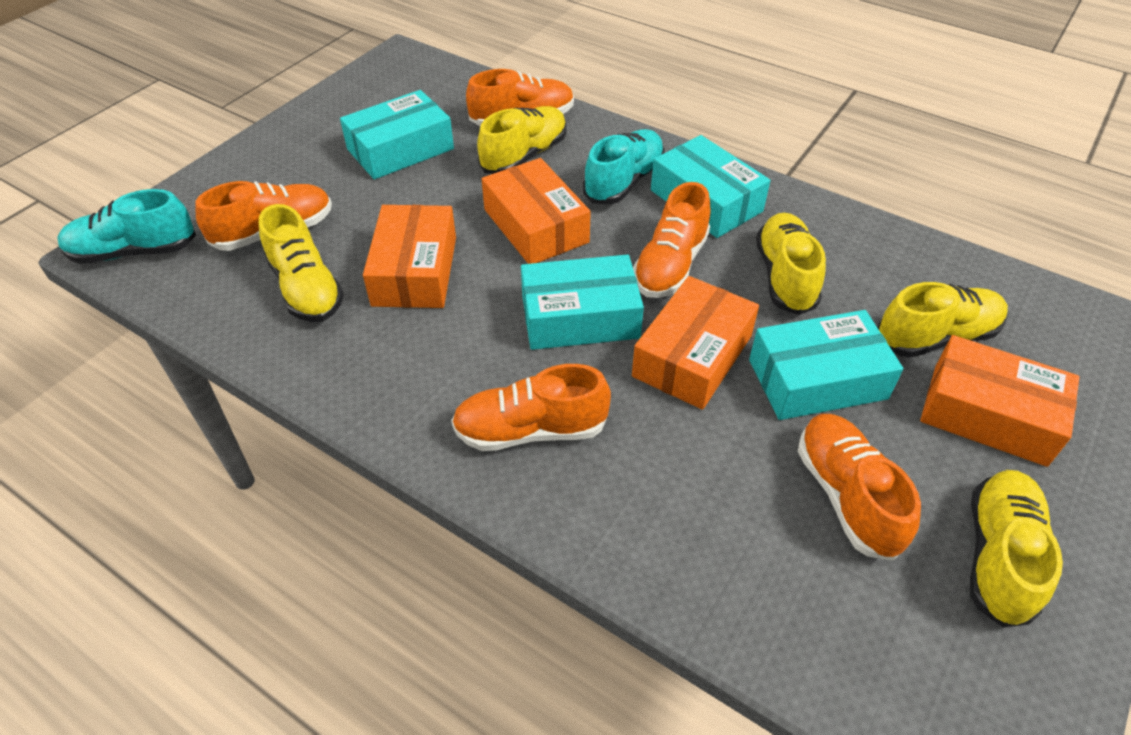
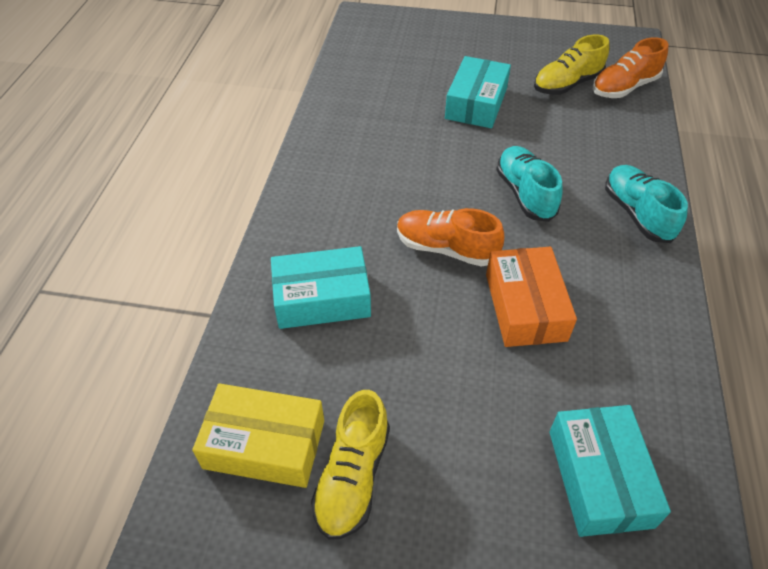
orange box: [363,205,456,308] [482,158,591,264] [632,276,759,410] [920,335,1079,467] = 4 -> [486,247,577,347] = 1
orange shoe: [196,181,332,251] [451,364,611,451] [466,69,574,126] [633,182,710,298] [798,414,921,561] = 5 -> [397,208,504,267] [593,37,669,98] = 2
turquoise box: [340,90,454,179] [521,254,644,350] [651,135,771,238] [749,310,903,420] = 4 -> [271,246,371,329] [445,56,511,128] [549,405,671,537] = 3
yellow box: none = 0 -> [192,383,324,488] = 1
yellow shoe: [259,204,344,322] [477,106,567,174] [756,213,826,315] [877,282,1008,358] [970,470,1063,628] = 5 -> [311,390,390,540] [534,35,609,95] = 2

